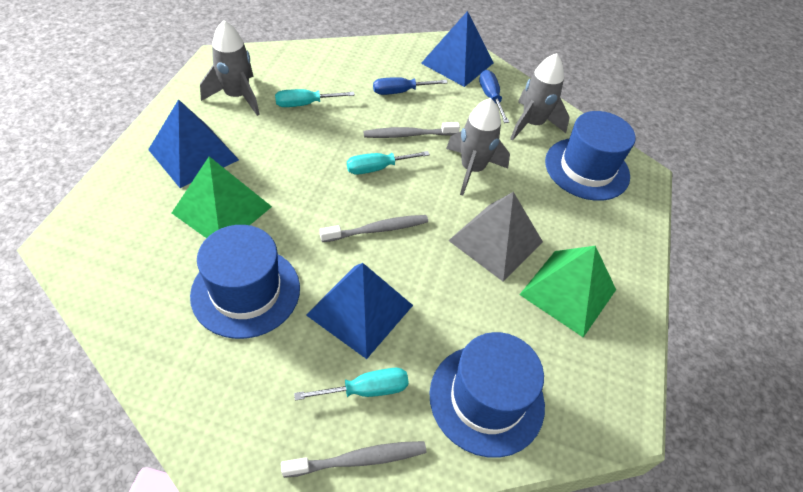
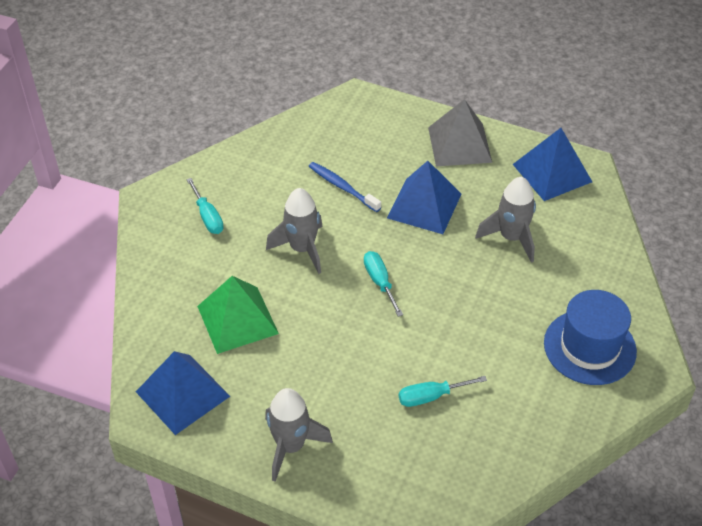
blue hat: [190,225,300,339] [429,332,545,458] [545,111,636,201] = 3 -> [544,290,637,385] = 1
blue screwdriver: [373,77,448,95] [479,70,509,123] = 2 -> none = 0
blue toothbrush: none = 0 -> [309,162,381,212] = 1
green pyramid: [172,157,272,238] [519,246,616,337] = 2 -> [197,276,279,354] = 1
grey toothbrush: [281,441,426,478] [320,215,428,242] [364,122,460,138] = 3 -> none = 0

